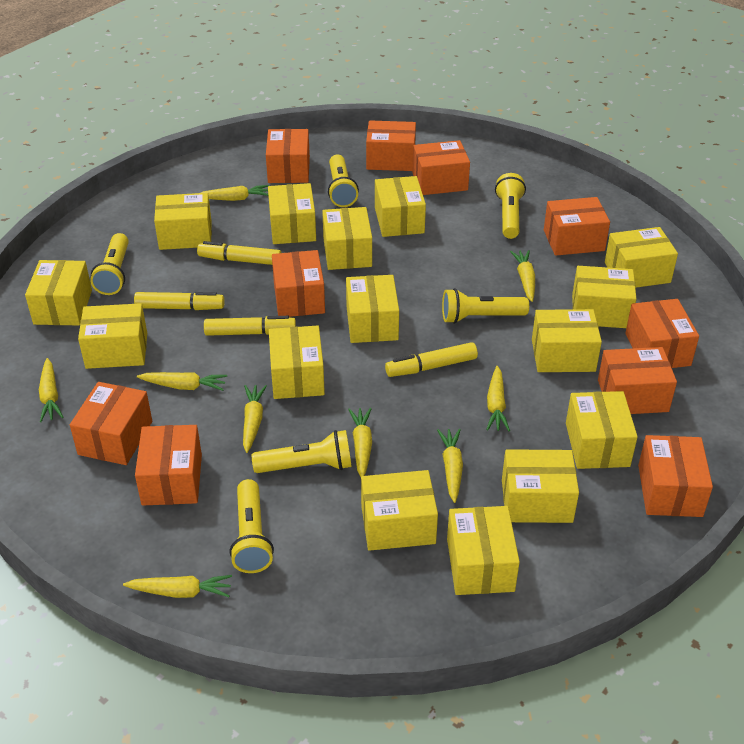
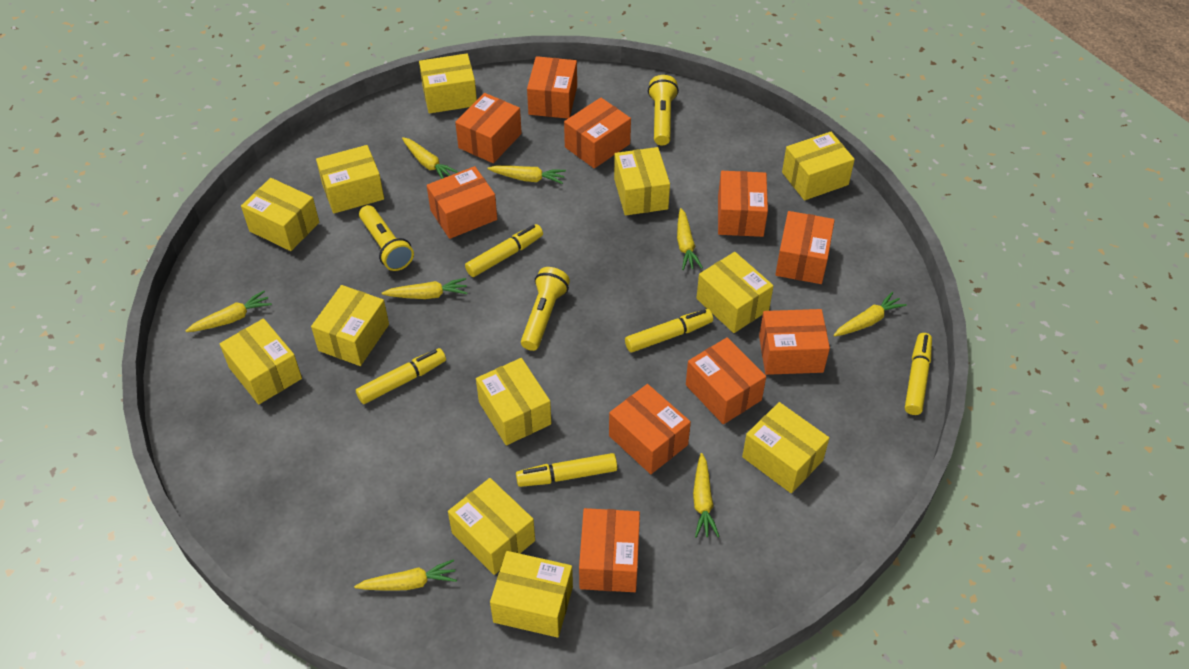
yellow box: [25,260,92,326] [78,303,147,369] [154,193,212,250] [268,183,316,244] [269,325,325,399] [322,207,372,270] [346,275,399,343] [361,470,438,551] [375,176,426,237] [447,506,520,595] [502,449,579,523] [532,309,602,372] [566,391,638,469] [572,266,636,328] [605,227,678,288] = 15 -> [220,318,302,404] [241,178,319,251] [311,285,389,366] [316,145,384,214] [419,53,477,113] [448,478,535,575] [476,358,551,445] [490,551,573,638] [614,147,670,216] [696,252,773,333] [742,402,829,493] [782,132,855,200] = 12
yellow carrot: [39,358,64,422] [123,575,232,598] [137,372,227,391] [201,185,269,201] [243,385,267,453] [348,408,372,477] [437,429,463,503] [486,366,510,431] [510,250,535,302] = 9 -> [186,291,272,332] [354,559,457,591] [382,278,467,299] [402,137,458,179] [487,165,566,184] [677,208,703,270] [693,453,720,538] [833,292,907,337] = 8
yellow flashlight: [90,233,129,295] [230,479,274,573] [252,430,352,473] [328,155,359,207] [442,288,529,324] [495,173,526,239] = 6 -> [359,205,414,271] [521,267,570,351] [648,75,679,145] = 3
yellow marker: [134,292,224,310] [197,241,282,265] [204,316,296,336] [385,342,478,377] = 4 -> [356,348,446,404] [465,224,543,277] [516,453,617,487] [625,309,713,353] [905,333,932,415] = 5

